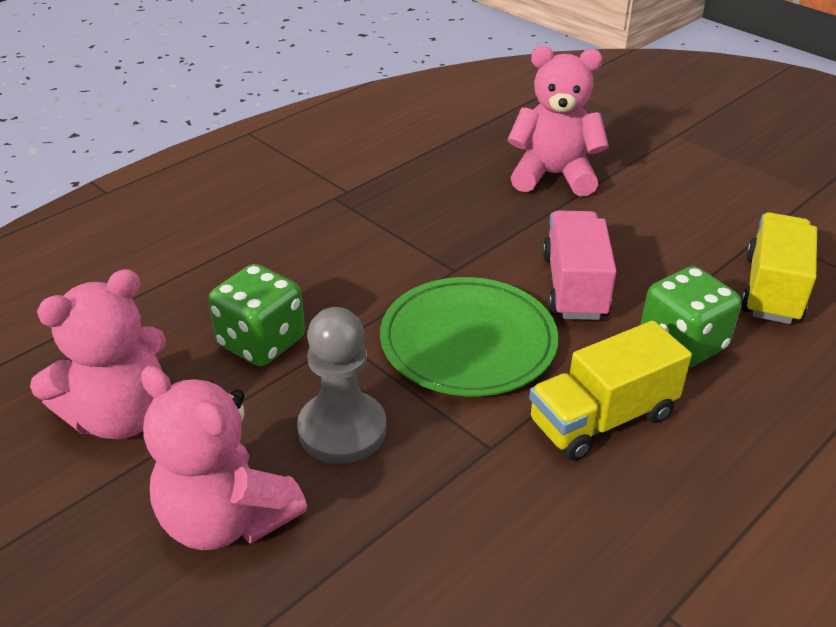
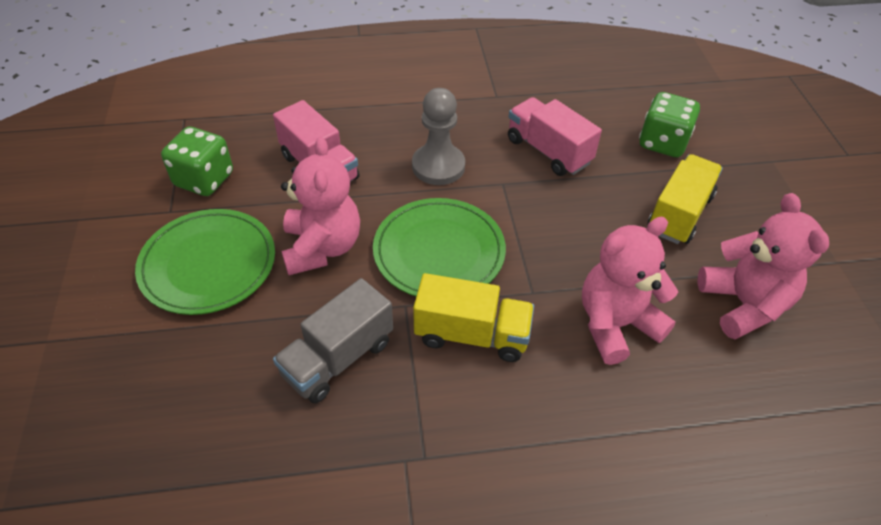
green plate: [380,277,559,396] = 1 -> [135,209,275,315] [373,198,506,296] = 2
grey truck: none = 0 -> [273,278,393,403] = 1
pink truck: [542,210,617,320] = 1 -> [273,100,359,182] [508,97,602,176] = 2

